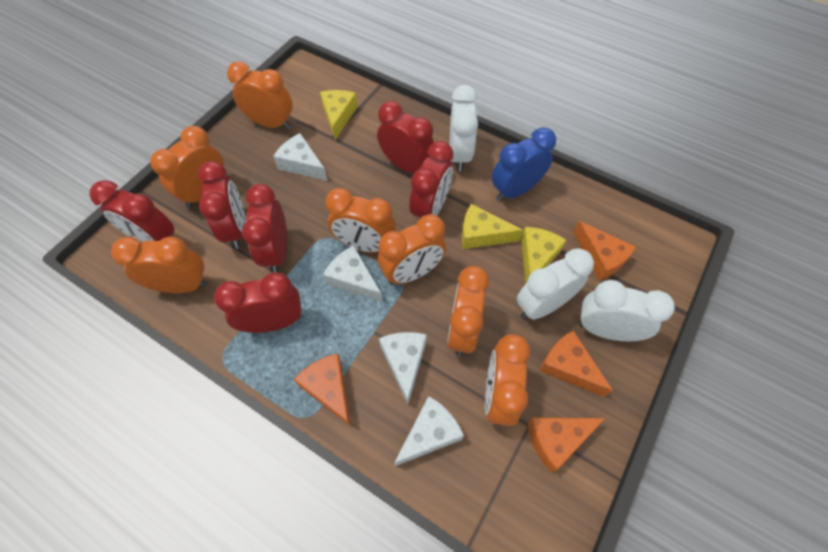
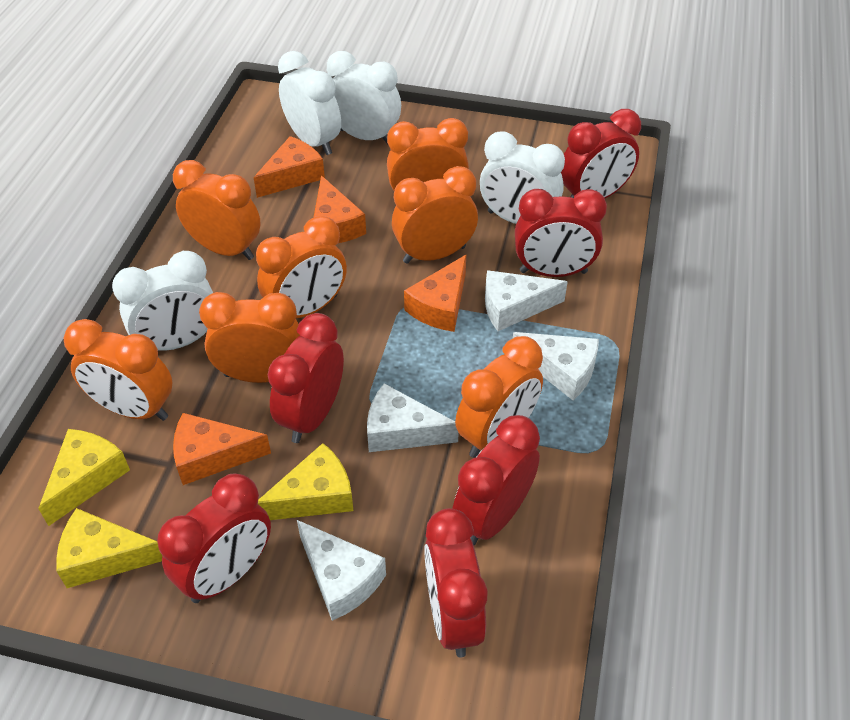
blue clock: [492,127,556,201] = 1 -> none = 0
white clock: [450,85,478,171] [517,248,594,320] [578,280,675,341] = 3 -> [112,251,213,351] [278,51,341,155] [327,51,401,145] [480,131,565,224] = 4

